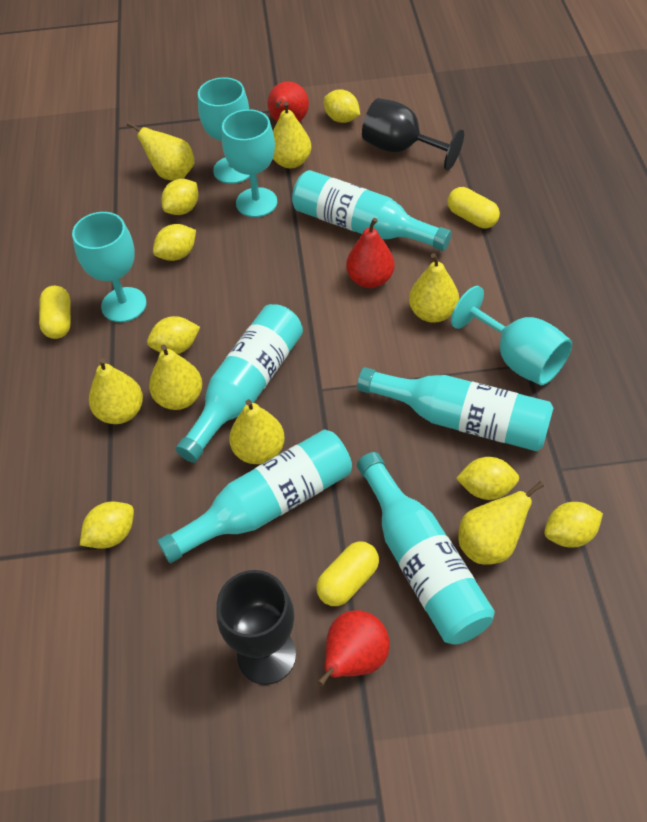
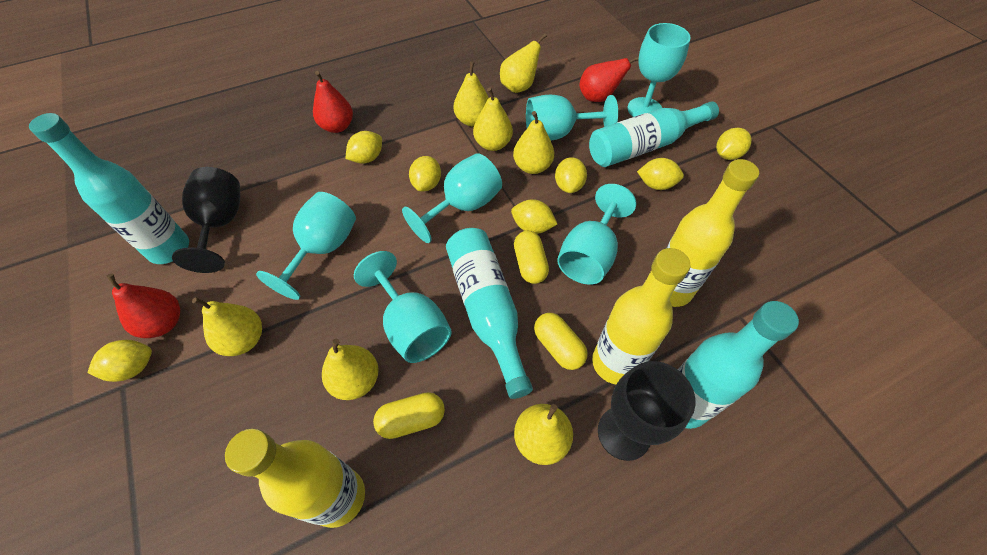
turquoise bottle: [157,430,352,563] [176,304,303,463] [292,170,452,251] [357,367,554,451] [357,452,495,645] = 5 -> [29,113,189,264] [446,228,533,399] [589,101,719,167] [678,301,799,429] = 4
turquoise goblet: [72,212,147,322] [198,77,250,184] [222,109,277,217] [451,286,572,386] = 4 -> [256,192,356,300] [354,251,452,363] [402,153,502,243] [526,95,618,141] [557,184,636,285] [627,23,691,117] = 6
yellow bottle: none = 0 -> [225,428,365,528] [592,248,691,384] [666,159,759,307] = 3

